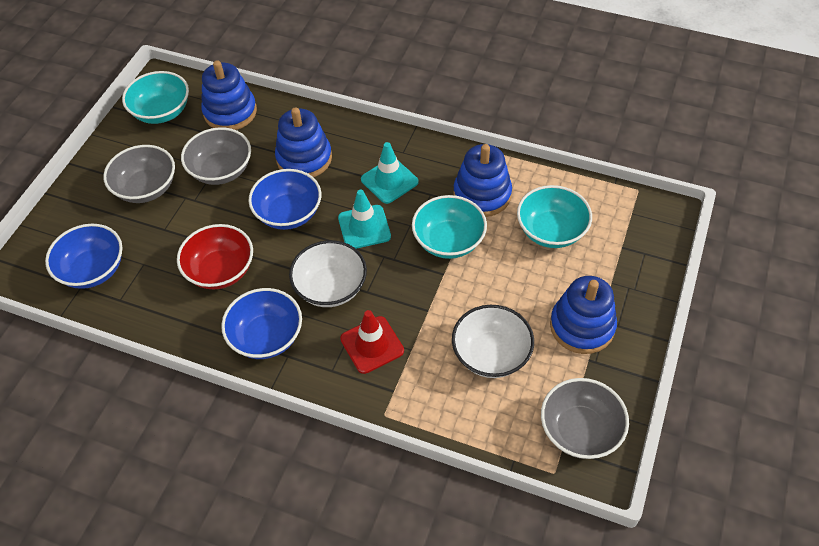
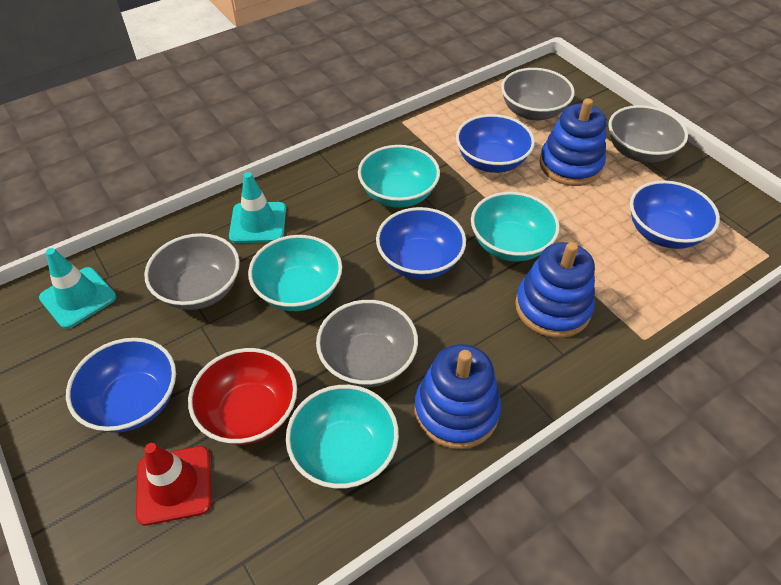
blue bowl: [45,224,123,289] [221,288,302,359] [249,169,321,230] = 3 -> [66,338,176,433] [376,207,466,280] [456,114,535,173] [630,180,720,249] = 4
blue stacking toy: [201,60,257,130] [275,107,332,177] [453,144,512,217] [550,276,617,354] = 4 -> [414,344,501,449] [515,242,595,338] [539,98,606,186] = 3
grey bowl: [103,145,175,203] [181,127,251,185] [541,378,629,459] = 3 -> [144,233,240,310] [316,300,418,387] [501,68,575,121] [608,105,688,163] = 4
turquoise bowl: [122,71,189,124] [412,195,487,259] [517,185,592,248] = 3 -> [248,235,342,311] [286,385,399,489] [358,145,440,208] [471,192,560,262] = 4
white bowl: [289,240,367,307] [452,305,534,378] = 2 -> none = 0

